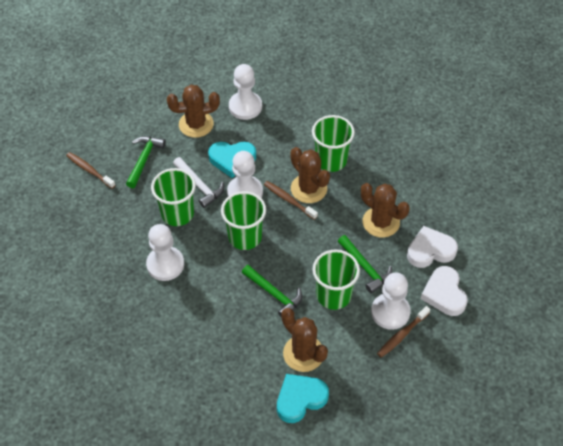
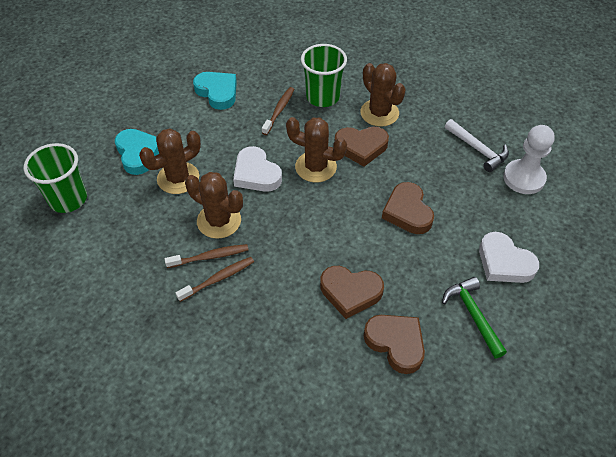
brown heart: none = 0 -> [320,266,384,319] [335,126,389,167] [364,315,425,374] [382,182,434,234] = 4
green cup: [151,168,196,226] [221,191,266,250] [312,115,355,172] [312,249,360,310] = 4 -> [24,143,87,213] [301,44,347,107] = 2
green hammer: [126,136,166,188] [242,265,302,318] [338,235,392,293] = 3 -> [442,277,507,358] = 1
white pawn: [146,224,184,281] [227,151,263,198] [229,64,262,120] [371,272,411,330] = 4 -> [503,125,555,194] = 1

